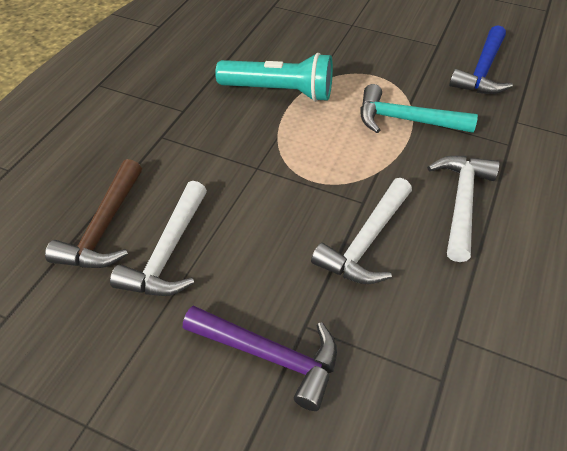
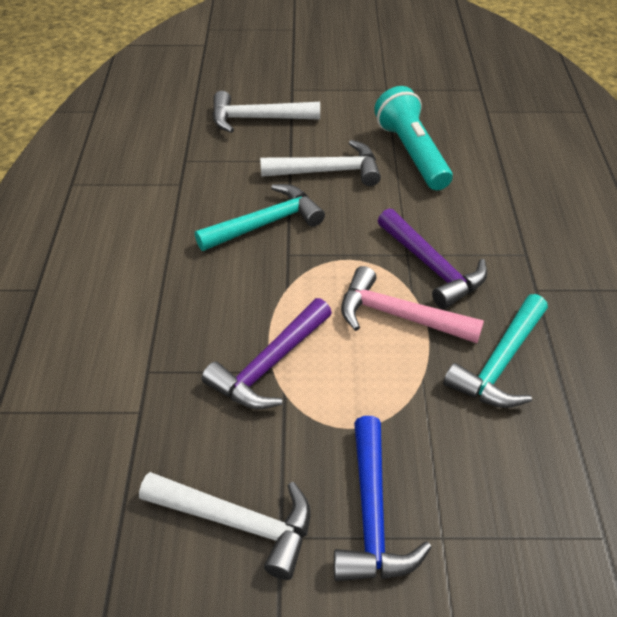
brown hammer: [45,159,142,268] = 1 -> none = 0
pink hammer: none = 0 -> [341,266,484,343] = 1
purple hammer: [183,306,337,411] = 1 -> [202,298,332,410] [378,208,487,309] = 2
turquoise hammer: [360,84,478,133] = 1 -> [195,184,325,251] [443,294,548,408] = 2

